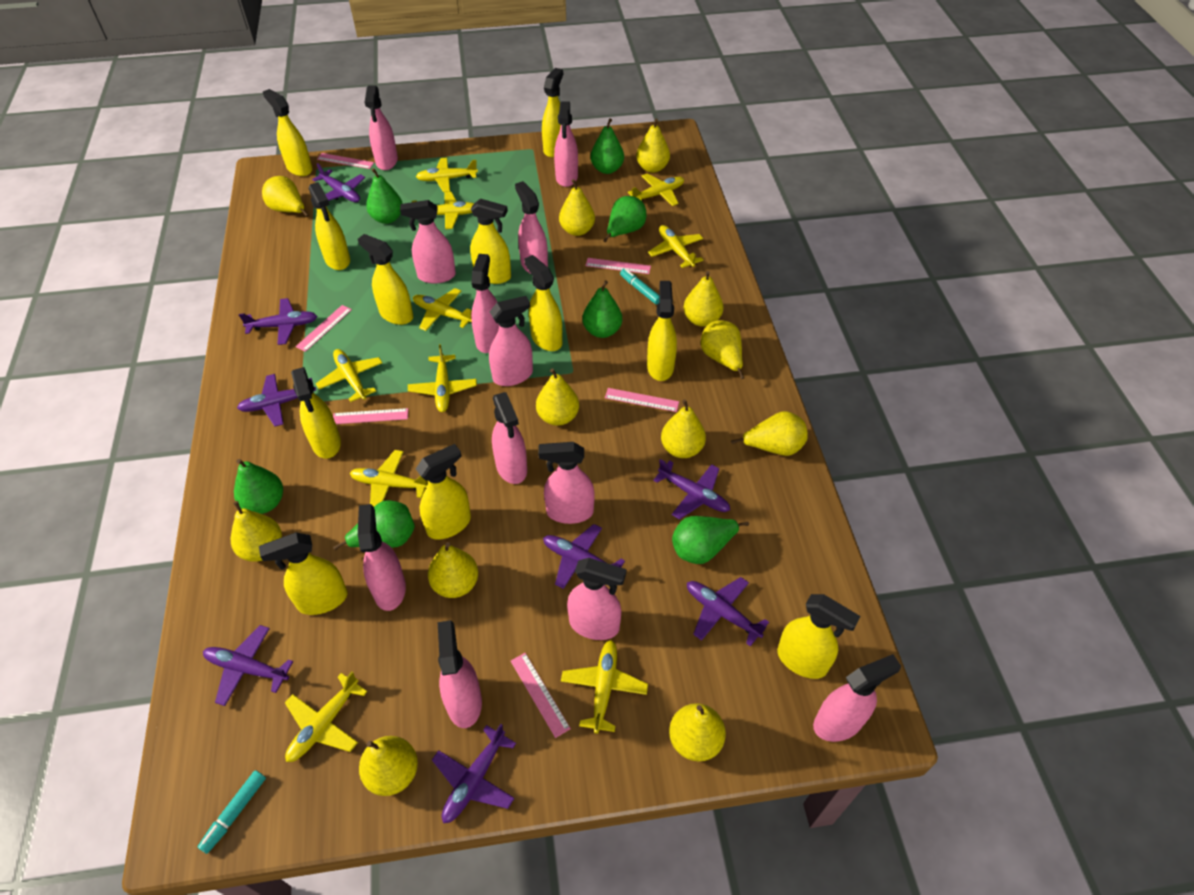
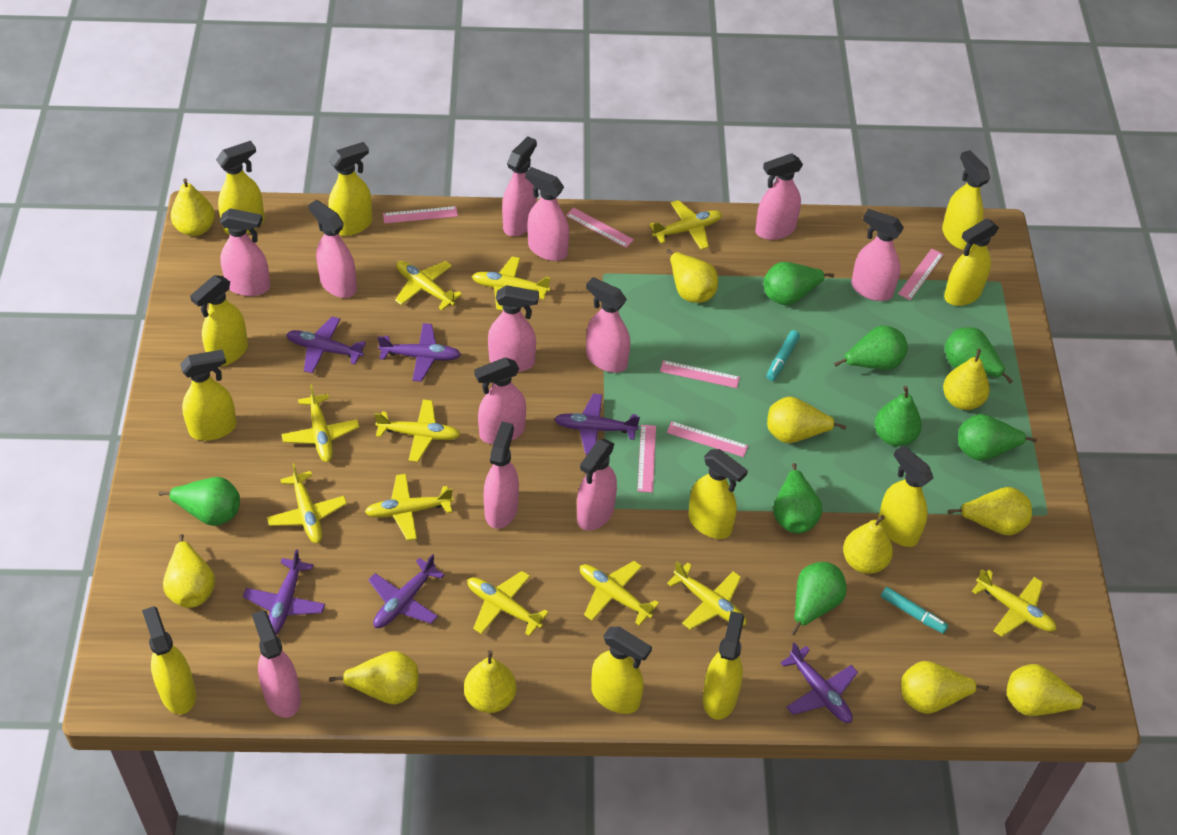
green pear: [234,459,283,514] [333,500,415,550] [366,168,403,224] [582,280,622,338] [590,118,624,174] [603,196,646,242] [672,516,749,564] = 7 -> [158,477,240,526] [764,262,834,305] [773,463,822,533] [791,562,847,635] [834,325,908,370] [874,386,922,447] [945,327,1013,384] [958,414,1037,461] = 8
purple plane: [203,625,293,706] [237,374,316,427] [239,298,317,345] [312,163,365,202] [432,724,516,823] [543,524,625,589] [653,459,730,520] [687,577,769,647] = 8 -> [243,549,325,635] [286,316,366,373] [368,554,445,628] [378,323,461,382] [554,394,640,455] [780,642,858,723] = 6
yellow pear: [231,501,282,562] [262,176,309,217] [359,736,418,796] [428,542,478,598] [536,368,579,426] [559,179,595,236] [636,119,670,173] [661,399,706,458] [669,703,726,761] [684,271,723,327] [701,320,744,379] [731,411,808,456] = 12 -> [163,534,215,608] [171,178,215,236] [329,651,418,704] [464,650,516,713] [666,249,718,303] [767,396,846,443] [843,515,893,574] [901,661,989,714] [943,349,990,410] [948,487,1032,535] [1007,664,1096,716] = 11
yellow plane: [285,672,367,762] [316,349,382,402] [350,450,428,506] [408,344,477,412] [412,192,474,229] [413,288,472,331] [416,158,478,192] [561,640,648,734] [628,173,684,206] [648,225,703,268] = 10 -> [267,463,347,543] [282,384,359,462] [365,474,453,541] [375,400,461,462] [395,261,462,310] [467,571,549,636] [472,256,550,310] [580,561,659,626] [649,200,722,250] [667,561,746,630] [972,569,1056,637] = 11

